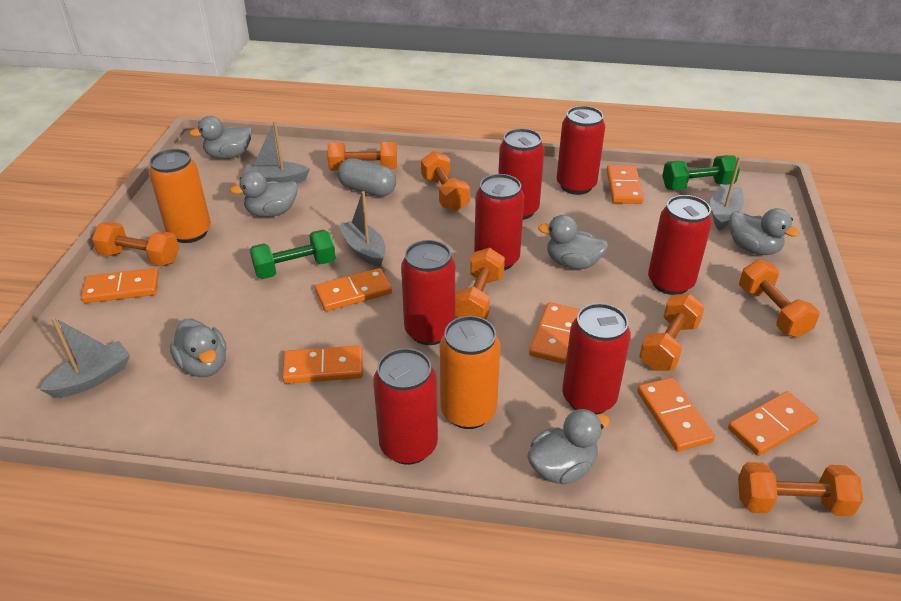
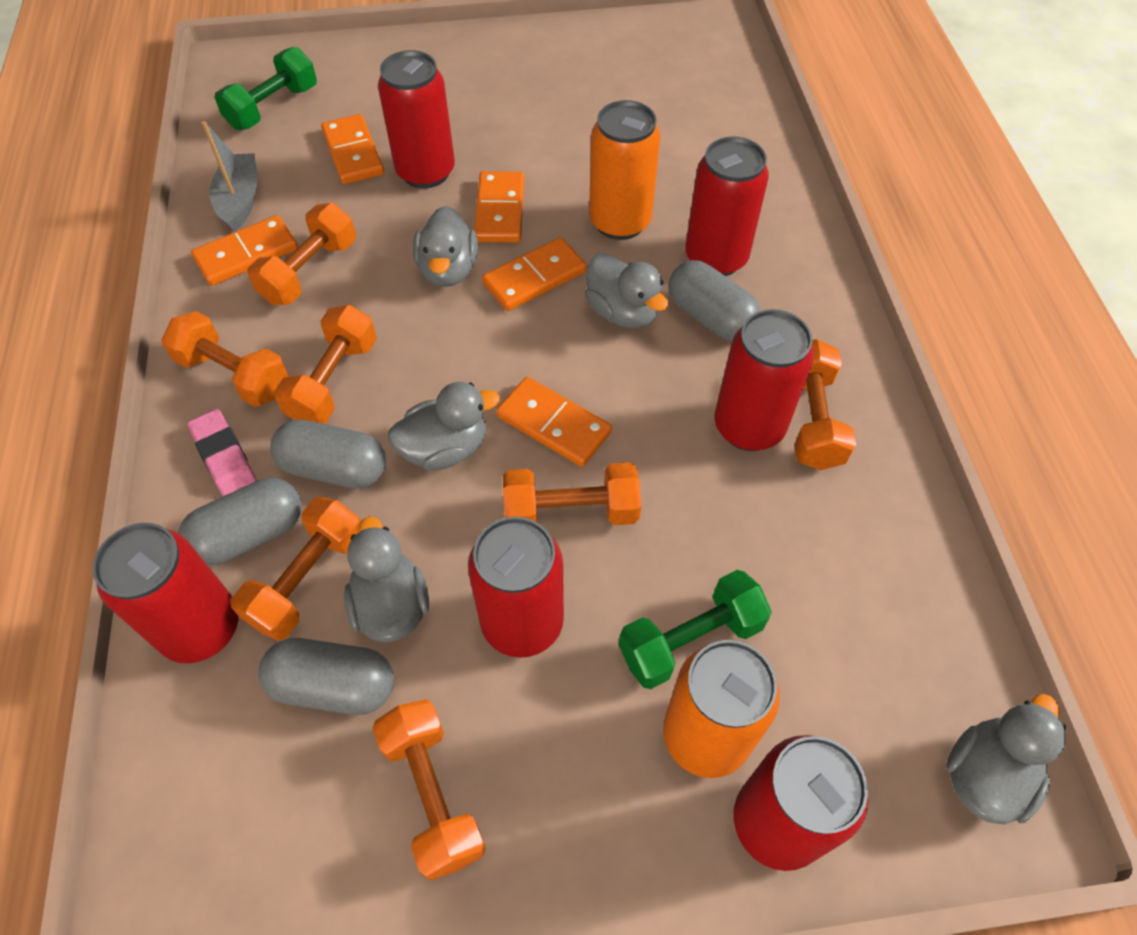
grey boat: [39,317,130,398] [244,121,310,183] [338,191,386,267] [710,156,744,230] = 4 -> [202,121,257,231] = 1
grey capsule: [337,158,396,197] = 1 -> [178,478,302,566] [259,638,394,715] [270,419,386,489] [669,260,761,341] = 4
grey duck: [170,319,227,377] [189,116,252,159] [230,171,298,217] [527,409,610,484] [538,215,608,269] [729,208,800,255] = 6 -> [344,517,429,643] [388,382,500,471] [413,206,478,287] [585,253,668,329] [946,694,1066,825] = 5
orange domino: [81,268,159,303] [282,346,363,384] [315,268,392,311] [529,302,581,364] [607,165,644,204] [637,377,715,451] [728,391,819,456] = 7 -> [191,215,298,286] [321,114,384,184] [474,171,524,243] [482,237,587,311] [496,377,612,467] = 5
pink eraser: none = 0 -> [188,409,257,496] = 1
red can: [373,348,438,465] [401,240,455,345] [474,174,524,270] [498,128,545,220] [557,106,605,195] [562,303,631,415] [648,195,712,295] = 7 -> [92,523,239,663] [378,50,455,188] [468,517,564,658] [685,136,769,276] [715,309,814,451] [733,735,868,871] = 6

